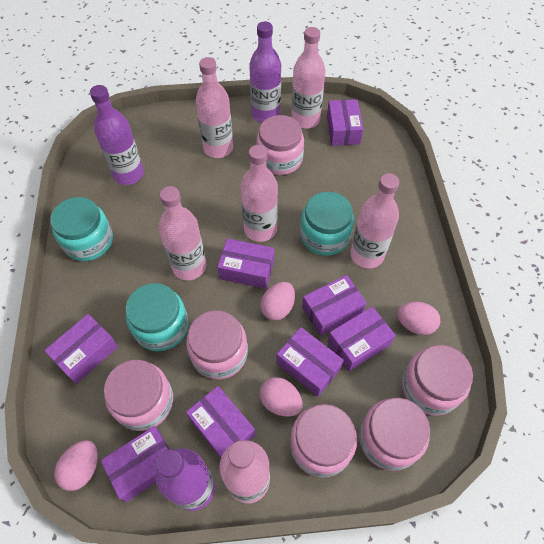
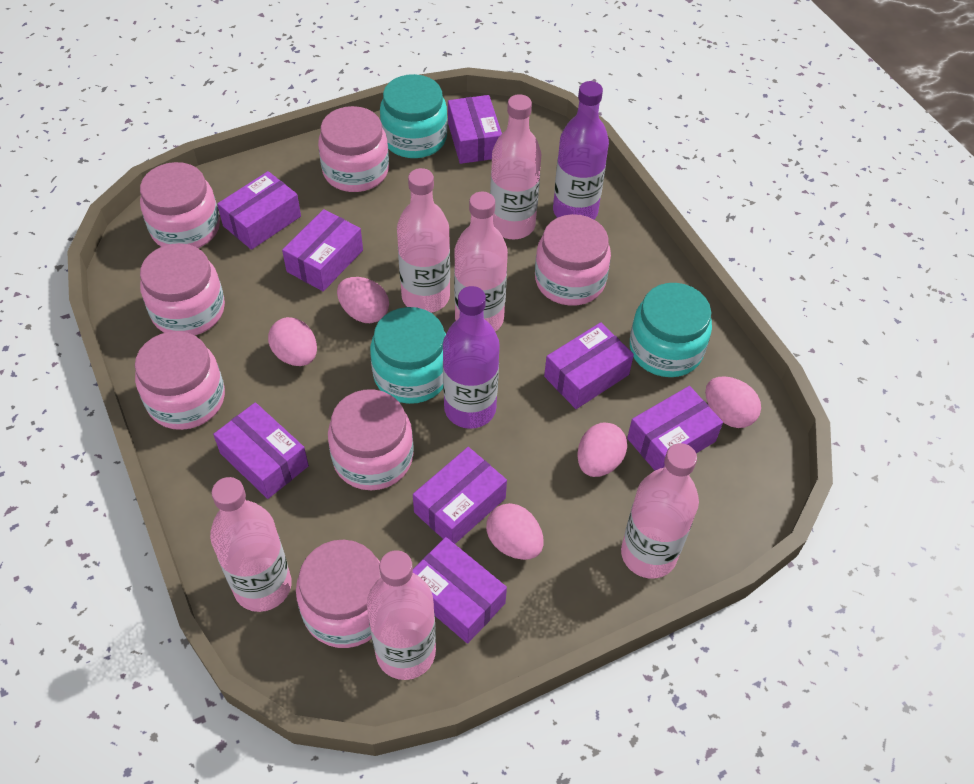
pink egg: [54,440,98,491] [260,282,295,320] [260,377,303,417] [397,302,440,335] = 4 -> [268,317,317,366] [337,277,389,323] [486,503,544,560] [577,423,627,477] [705,376,761,428] = 5
pink jar: [104,360,173,431] [186,310,248,379] [256,115,304,175] [290,404,357,478] [359,398,430,471] [402,345,473,416] = 6 -> [135,331,225,430] [140,162,220,248] [140,243,225,335] [296,540,381,648] [318,106,389,192] [328,389,414,490] [535,214,611,306] = 7
purple bottle: [90,85,144,185] [155,448,215,511] [249,22,281,123] = 3 -> [443,286,500,429] [553,81,609,219] = 2

